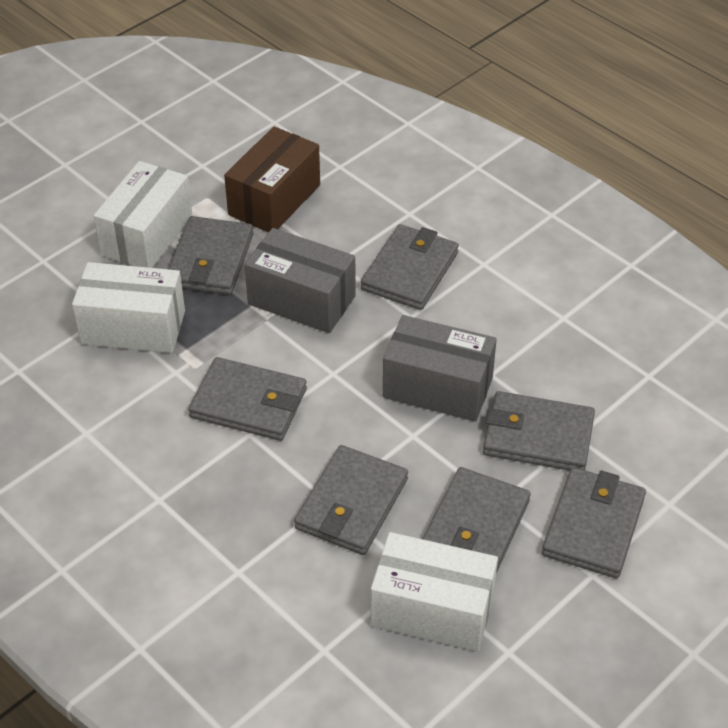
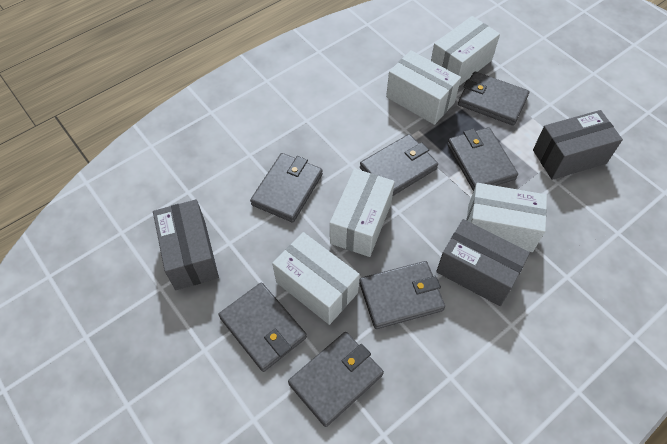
brown box: [224,127,320,232] = 1 -> none = 0
grey box: [245,228,356,333] [383,315,497,421] = 2 -> [153,199,219,290] [436,219,530,306] [533,110,623,180] = 3
white box: [72,262,185,353] [94,161,192,268] [370,532,498,652] = 3 -> [272,232,360,325] [330,168,395,257] [386,50,461,125] [431,16,500,86] [466,183,547,252] = 5

